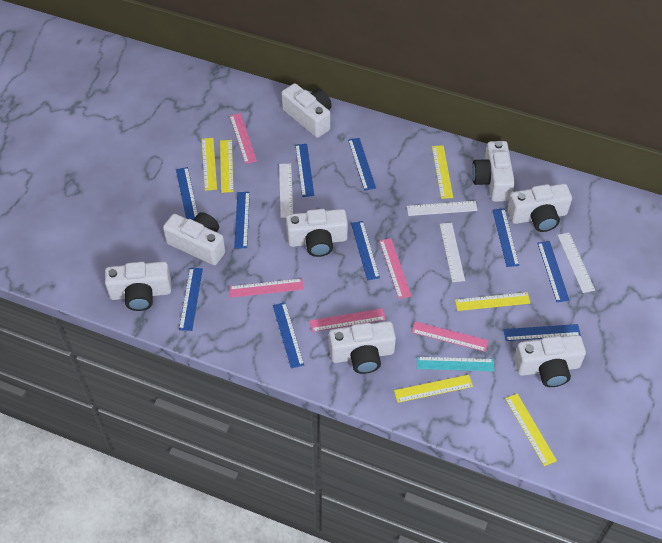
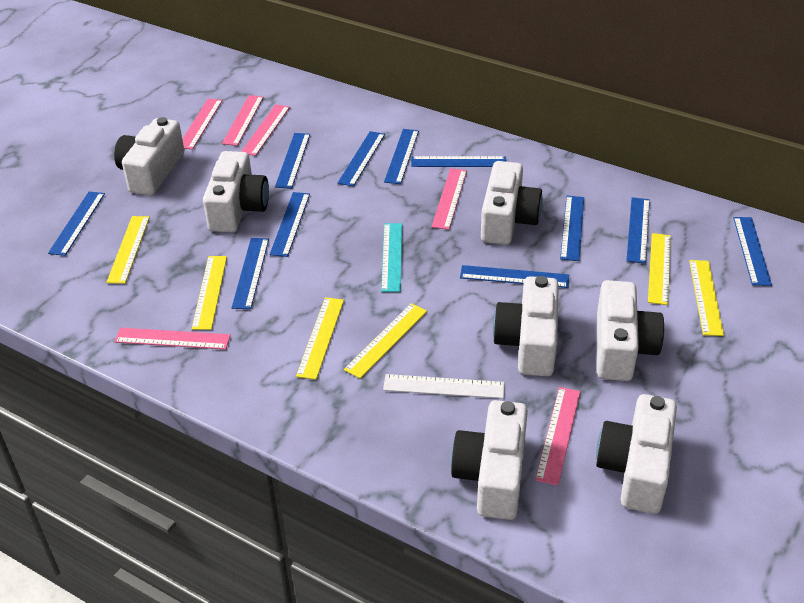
blue ruler: [176,167,198,220] [179,268,203,331] [234,192,250,248] [273,302,304,369] [295,144,314,197] [348,138,376,191] [351,221,380,280] [492,209,519,267] [503,324,581,341] [538,241,569,302] = 10 -> [48,192,105,256] [231,238,269,309] [270,192,310,257] [275,133,310,189] [338,131,385,187] [384,129,419,184] [411,156,506,167] [460,265,569,288] [560,196,584,261] [626,197,650,264] [733,217,772,286] = 11
pink ruler: [229,278,304,298] [230,113,257,164] [310,308,386,332] [379,238,411,299] [411,321,489,352] = 5 -> [114,328,231,350] [182,99,223,150] [222,95,264,146] [241,104,290,156] [431,168,467,230] [535,387,581,486] = 6
white camera: [105,262,171,311] [163,212,225,265] [282,83,332,138] [286,209,348,257] [329,321,396,374] [472,141,515,202] [508,184,572,232] [514,335,586,387] = 8 -> [114,117,184,195] [203,151,269,232] [451,400,528,520] [481,161,543,245] [493,276,559,376] [596,394,677,514] [597,280,664,381] = 7
white ruler: [279,163,293,218] [407,201,478,216] [440,223,465,282] [557,233,595,293] = 4 -> [383,374,505,399] = 1

